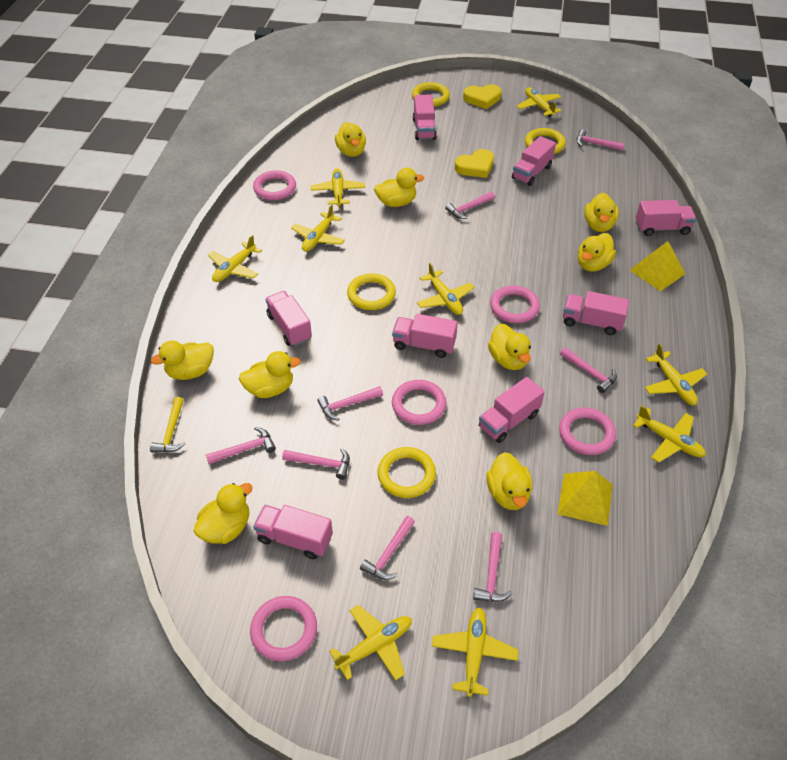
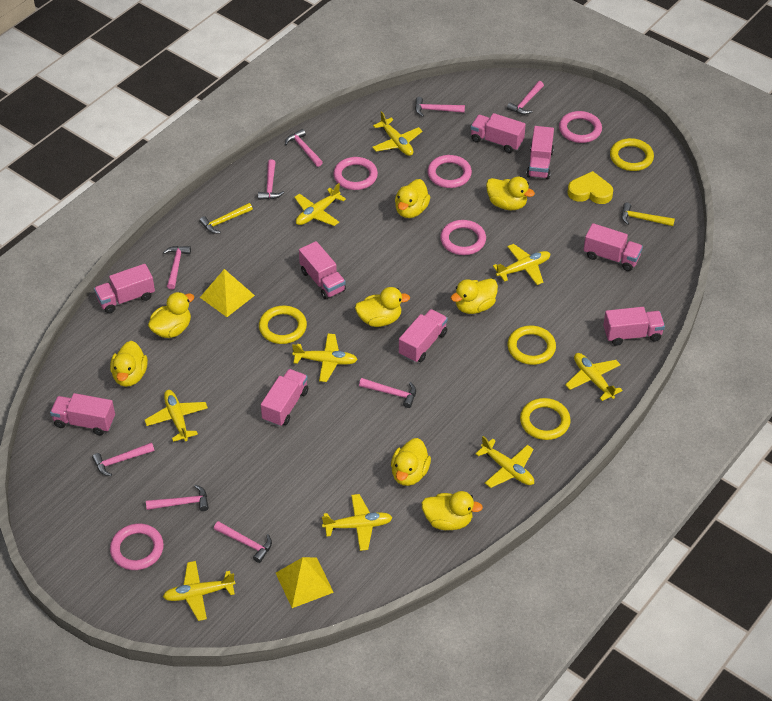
pink hammer: [206,427,276,464] [282,448,350,480] [317,386,383,421] [360,516,415,580] [445,192,495,219] [473,532,512,602] [560,347,617,393] [576,129,625,151] = 8 -> [92,442,154,476] [146,484,209,511] [163,246,191,289] [214,521,272,563] [258,159,284,200] [285,129,323,167] [359,378,416,408] [415,97,465,117] [507,81,544,115] = 9
pink truck: [253,505,333,559] [265,291,312,346] [392,314,458,358] [413,94,437,140] [479,377,545,443] [512,136,556,186] [563,291,629,335] [636,200,696,236] = 8 -> [50,393,115,435] [94,264,155,313] [261,369,308,427] [299,241,346,300] [399,309,448,363] [470,113,526,153] [526,126,554,179] [584,223,643,271] [603,307,665,346] = 9
yellow duck: [151,341,214,380] [193,483,253,544] [239,351,301,398] [335,122,366,157] [374,168,424,207] [486,452,532,510] [488,324,531,370] [578,233,616,272] [584,193,619,232] = 9 -> [110,341,148,387] [148,292,194,338] [355,287,410,327] [391,438,431,486] [395,179,430,218] [421,491,483,530] [451,278,498,314] [486,177,535,210] = 8
yellow hammer: [150,397,185,453] = 1 -> [199,203,253,234] [621,203,675,226] = 2
yellow heart: [455,149,494,178] [463,84,502,109] = 2 -> [568,171,613,204] = 1

